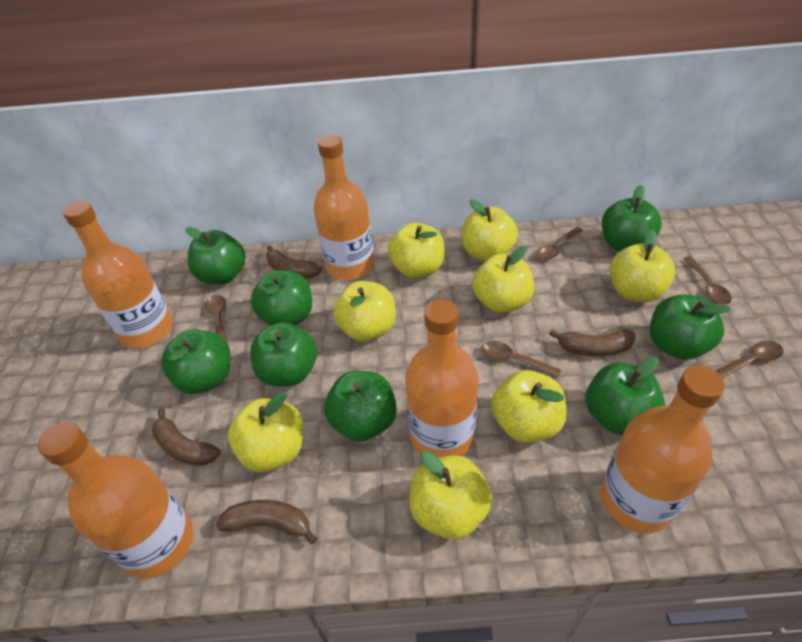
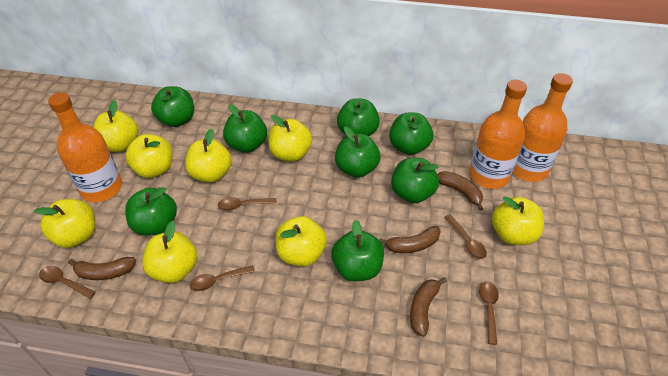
orange bottle: [38,422,193,579] [63,200,173,348] [314,135,374,280] [405,299,479,458] [601,366,725,533] = 5 -> [48,92,122,202] [469,80,527,189] [512,73,573,182] = 3

